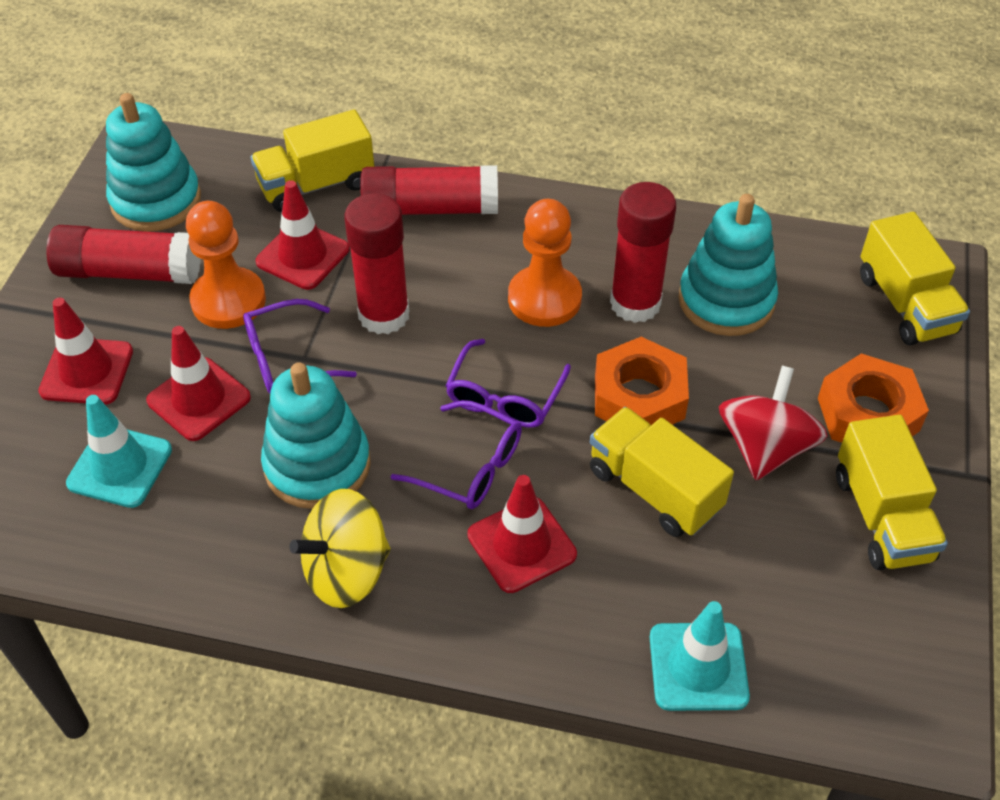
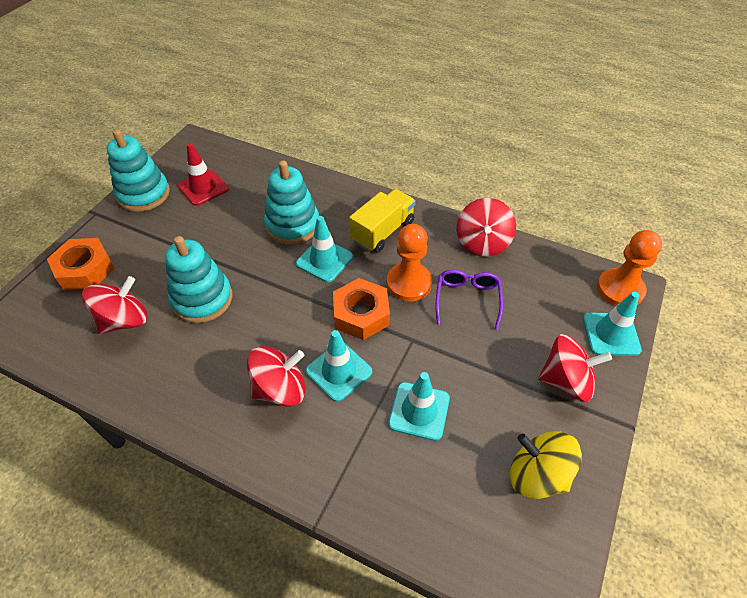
purple glasses: [243,299,357,394] [391,400,522,509] [446,339,571,428] = 3 -> [436,270,503,330] = 1
red glue stick: [46,225,201,284] [344,193,409,334] [360,165,498,215] [610,182,676,323] = 4 -> none = 0
red spinning top: [719,366,828,480] = 1 -> [82,276,147,334] [247,346,306,407] [457,198,516,257] [538,334,612,402] = 4
red traffic cone: [38,298,133,404] [146,326,251,441] [256,180,350,290] [467,475,577,593] = 4 -> [178,143,229,206] = 1
turquoise traffic cone: [66,395,172,508] [650,601,750,711] = 2 -> [296,216,353,282] [306,330,372,402] [388,372,450,441] [583,292,642,356] = 4
yellow truck: [250,109,374,212] [590,407,734,537] [836,415,948,570] [860,212,970,346] = 4 -> [349,189,416,253] = 1

